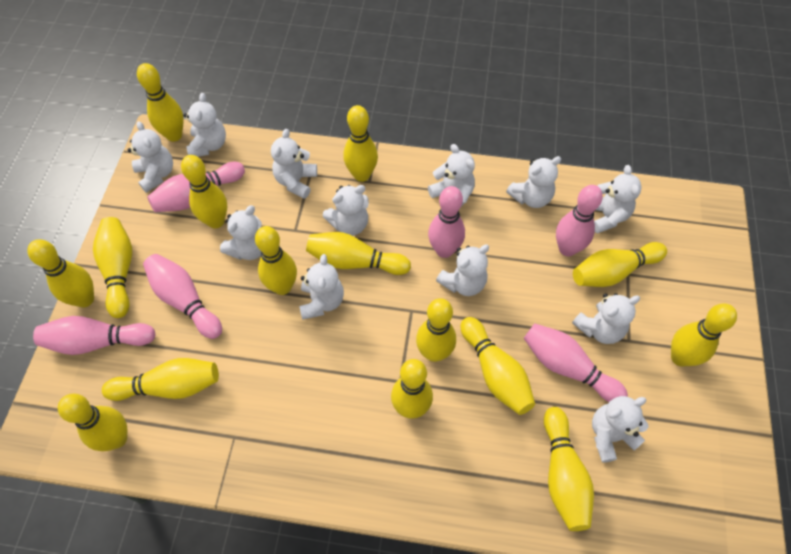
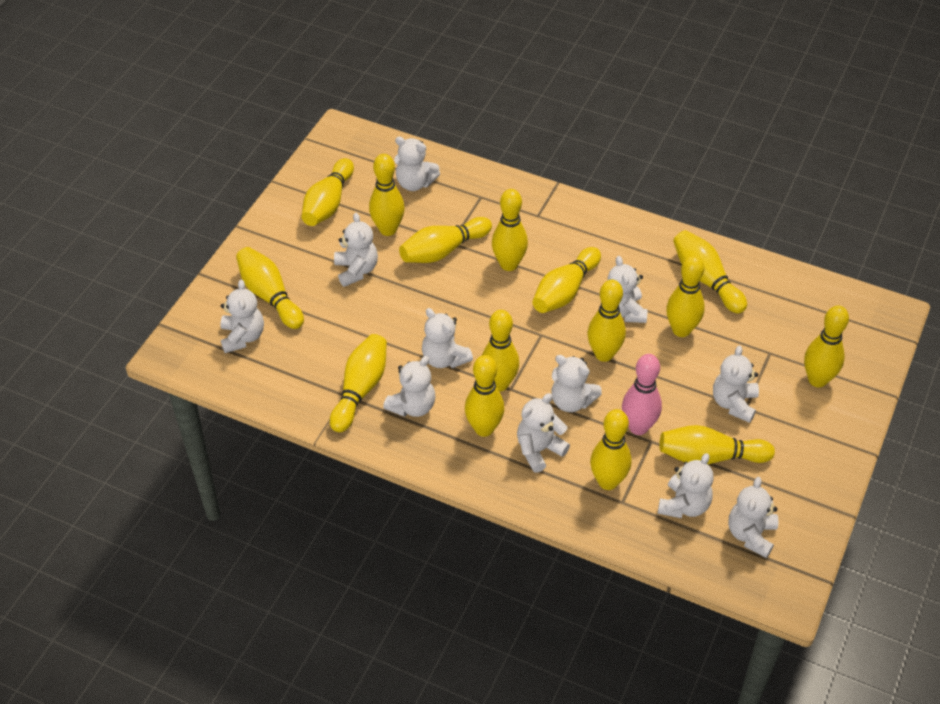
pink bowling pin: [33,316,156,355] [143,254,222,339] [147,162,245,212] [428,186,465,258] [524,323,628,402] [556,185,603,256] = 6 -> [622,354,662,435] = 1
white teddy bear: [128,121,173,193] [184,93,226,157] [220,205,262,260] [271,129,317,199] [299,254,344,320] [323,185,369,236] [428,144,475,208] [436,244,489,296] [506,156,561,208] [572,293,640,344] [592,396,649,463] [594,165,642,234] = 12 -> [220,279,264,353] [334,213,378,287] [383,356,435,417] [394,137,440,191] [422,308,473,368] [517,393,570,473] [552,355,602,412] [608,256,647,323] [658,453,714,518] [713,345,759,423] [728,477,778,558] = 11

